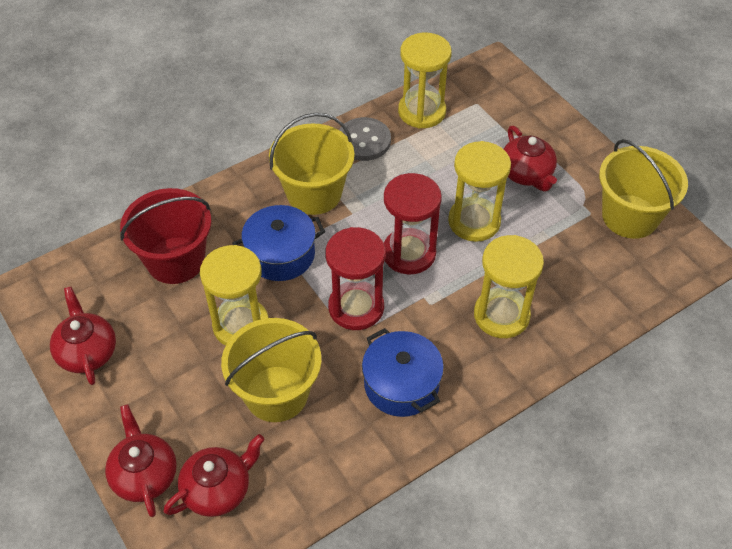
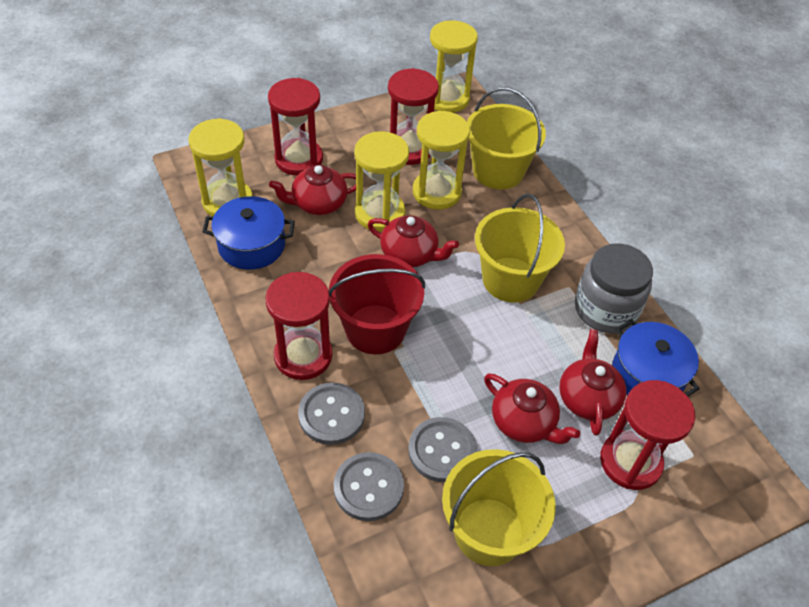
grey button: [339,117,391,161] = 1 -> [298,383,365,445] [334,452,404,521] [408,417,477,482] = 3
grey jar: none = 0 -> [575,243,653,333] = 1
red hourglass: [325,227,386,330] [384,173,442,274] = 2 -> [265,272,332,380] [268,78,323,176] [388,68,439,165] [600,380,695,490] = 4

